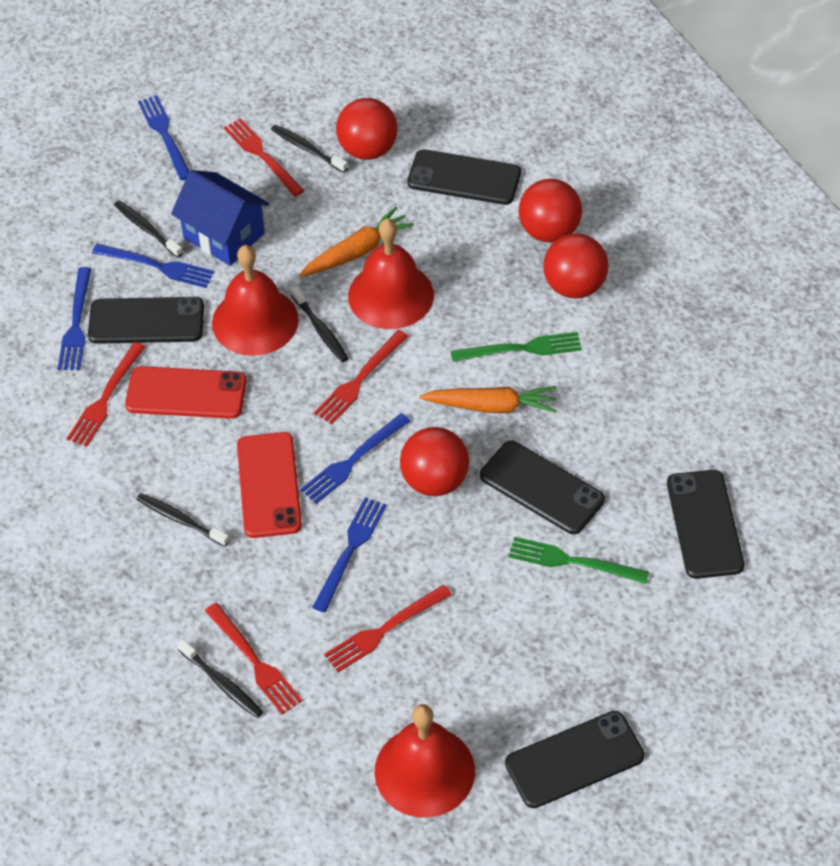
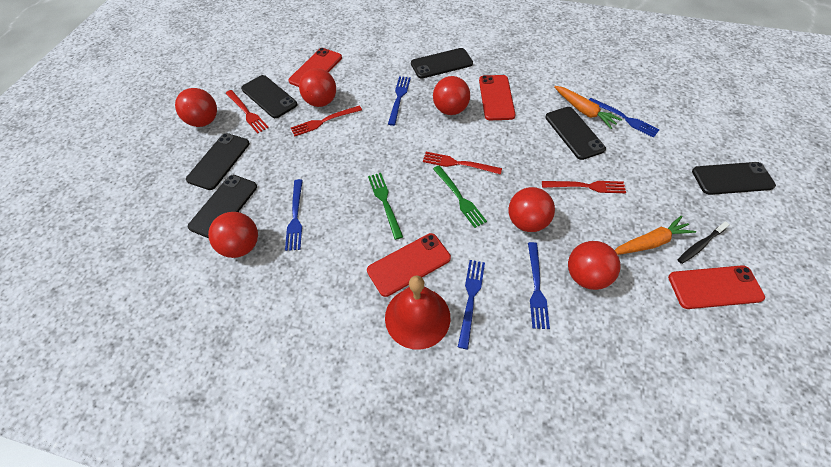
black phone: [88,297,204,344] [407,149,521,205] [480,441,605,534] [505,711,645,808] [667,470,744,579] = 5 -> [186,133,250,190] [188,175,257,238] [241,75,297,118] [411,48,473,79] [545,107,606,160] [692,162,776,195] = 6
black toothbrush: [114,200,183,258] [136,493,229,547] [177,639,263,718] [271,125,348,173] [291,286,349,362] = 5 -> [678,221,730,264] = 1
blue house: [171,170,269,266] = 1 -> none = 0
red ball: [336,98,398,160] [400,427,469,496] [518,179,582,243] [543,233,608,299] = 4 -> [175,88,217,127] [208,212,258,258] [299,68,336,107] [433,76,470,115] [508,187,555,232] [568,241,621,290] = 6
red bell: [212,245,299,356] [348,219,434,329] [375,704,475,818] = 3 -> [385,275,450,350] = 1
red fork: [66,342,145,447] [205,603,302,714] [224,118,304,197] [314,330,409,424] [324,585,452,672] = 5 -> [226,90,269,134] [291,105,362,136] [423,152,502,175] [542,181,626,193] = 4
red phone: [125,366,246,419] [237,432,302,538] = 2 -> [288,48,342,87] [367,233,451,297] [479,75,516,120] [668,265,765,309] = 4

